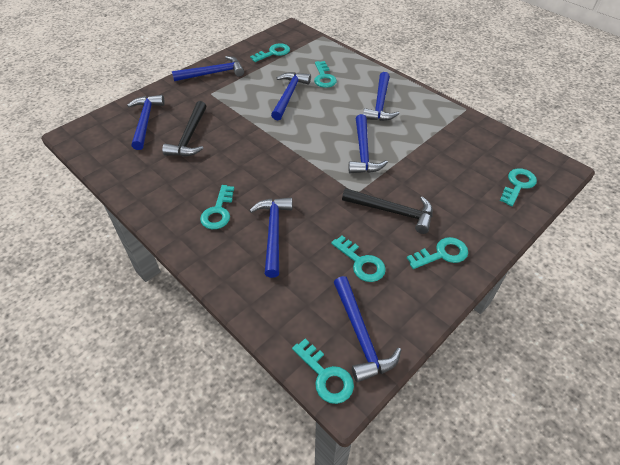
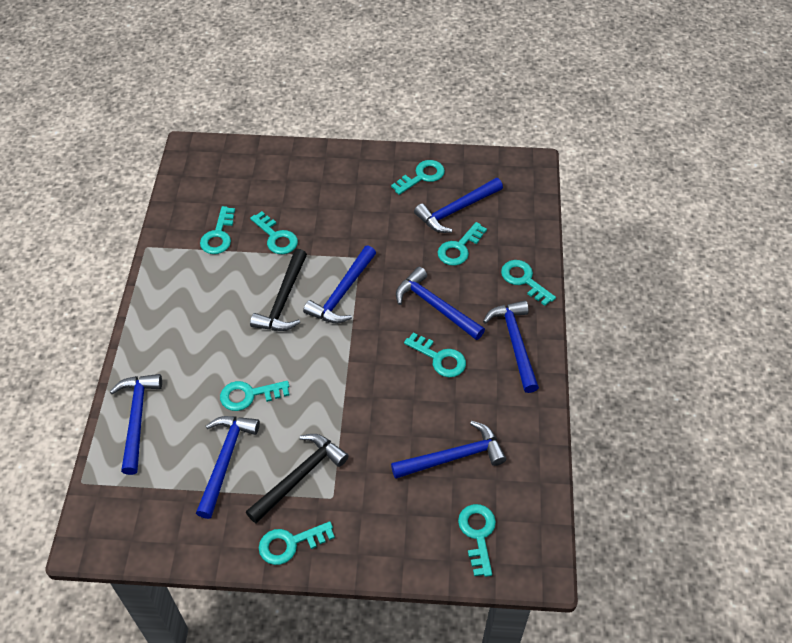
turquoise key: [200,185,234,229] [250,43,290,62] [292,339,354,404] [314,61,337,88] [331,236,386,282] [407,237,468,269] [500,168,537,206] = 7 -> [200,206,235,254] [220,381,289,411] [250,211,298,254] [259,521,335,565] [391,160,445,195] [404,332,466,377] [438,222,487,266] [458,504,496,577] [501,260,556,306] = 9

